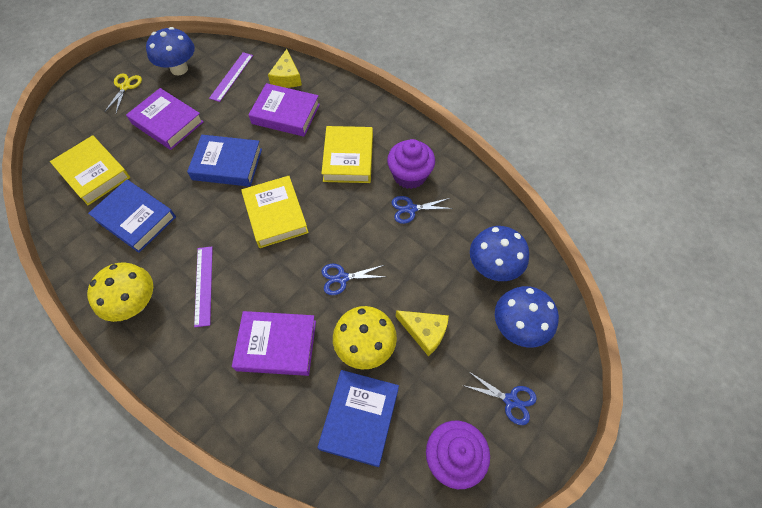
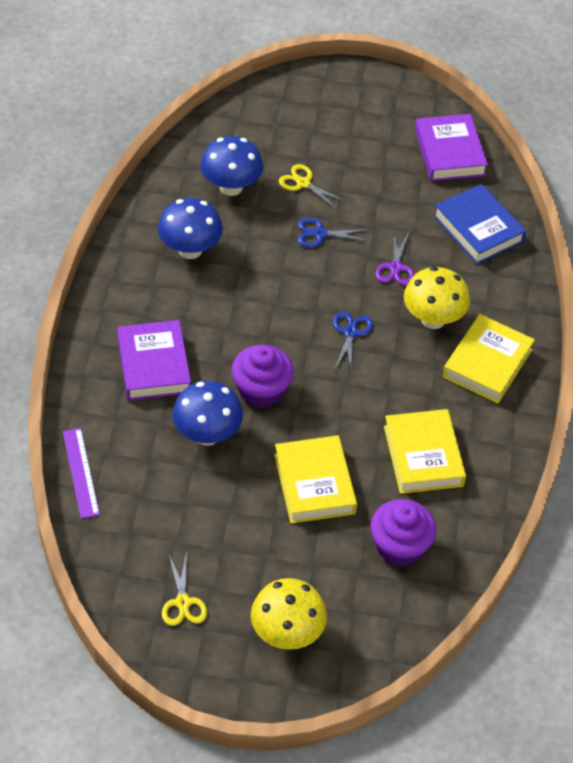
blue book: [88,180,176,253] [187,135,262,187] [317,370,399,467] = 3 -> [433,184,526,264] = 1
blue scissors: [321,264,385,295] [392,196,453,224] [462,371,537,425] = 3 -> [298,218,369,247] [333,312,373,372] = 2
purple book: [126,88,204,150] [232,311,316,376] [248,83,320,137] = 3 -> [117,320,191,401] [415,114,488,181] = 2
purple ruler: [194,247,213,327] [209,52,253,102] = 2 -> [63,428,100,519] = 1
purple scissors: none = 0 -> [375,232,414,285] = 1
yellow cheese: [268,49,302,88] [396,310,449,356] = 2 -> none = 0
yellow scissors: [104,73,142,113] = 1 -> [162,552,207,626] [279,164,346,209] = 2

